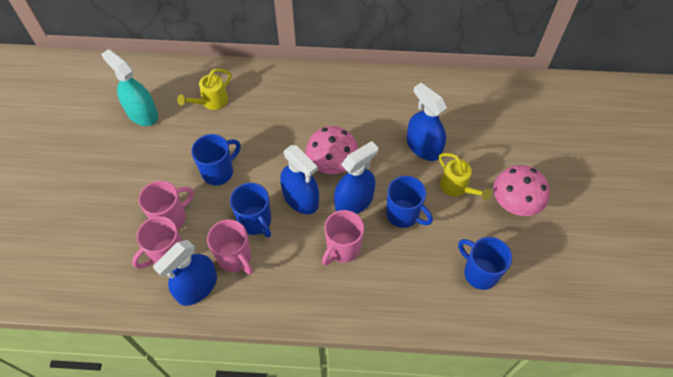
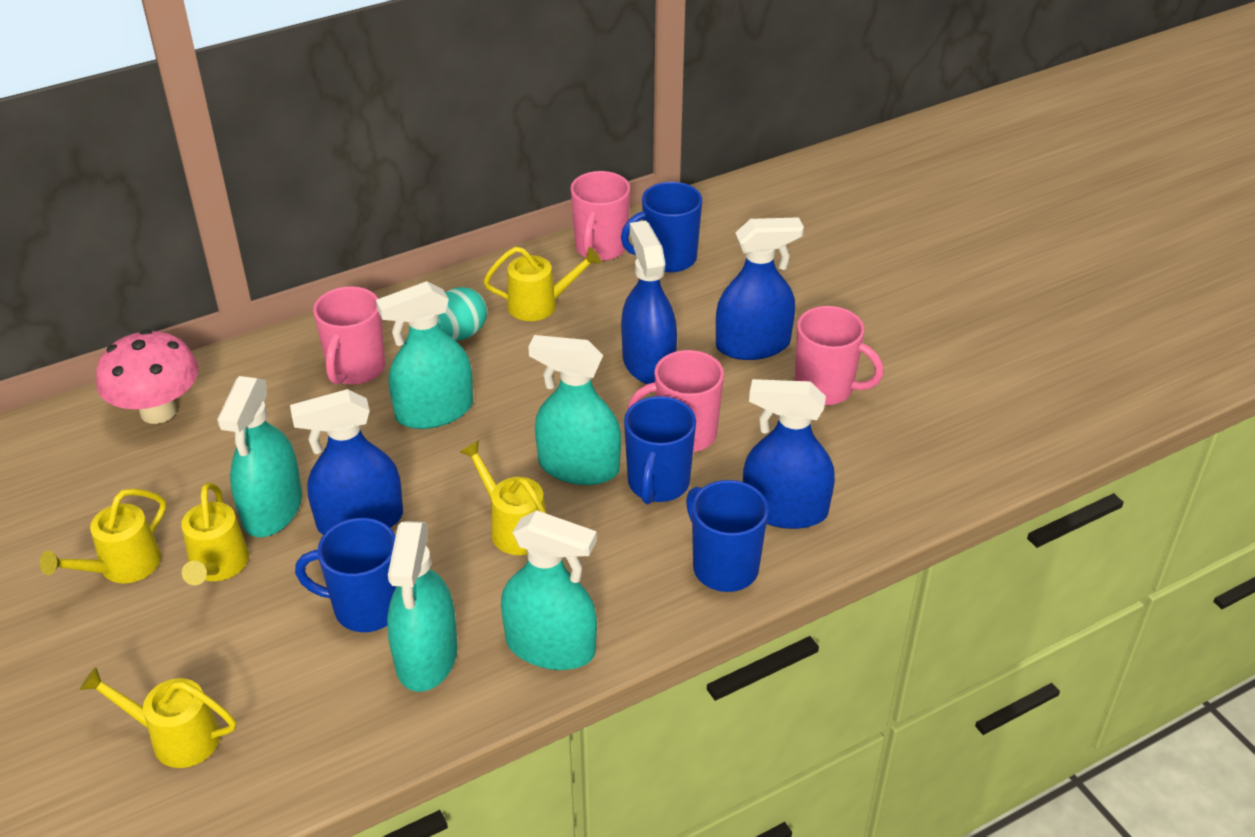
pink mushroom: [306,126,358,174] [494,165,550,216] = 2 -> [96,329,199,424] = 1
turquoise egg: none = 0 -> [438,287,487,341] = 1
turquoise spray bottle: [101,49,158,126] = 1 -> [217,376,302,537] [376,281,473,429] [387,521,458,692] [501,510,597,670] [528,335,621,485] = 5
yellow watering can: [177,69,232,110] [439,153,491,200] = 2 -> [40,488,166,583] [80,667,236,768] [181,483,249,585] [460,440,546,555] [483,247,601,321] = 5

